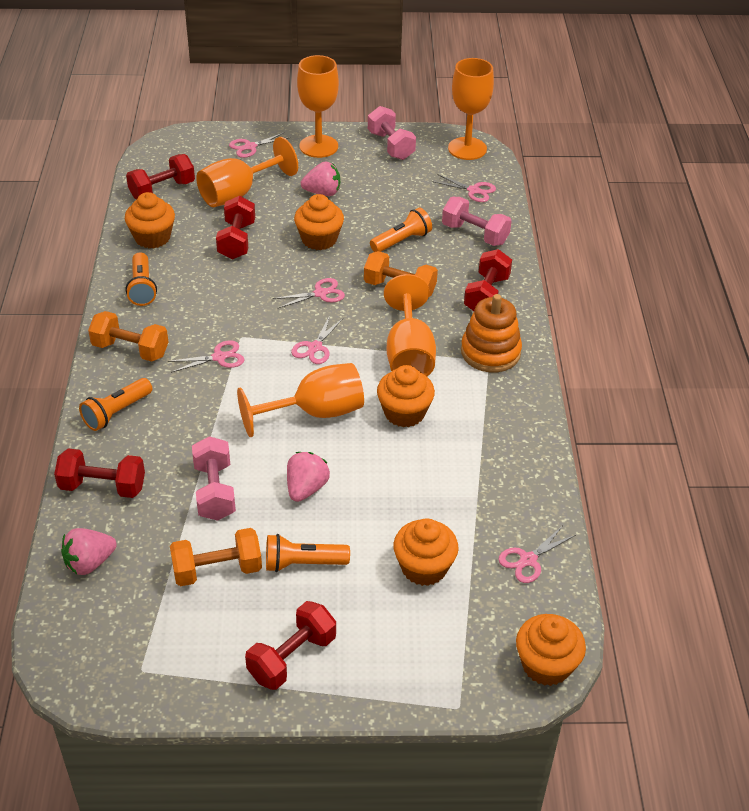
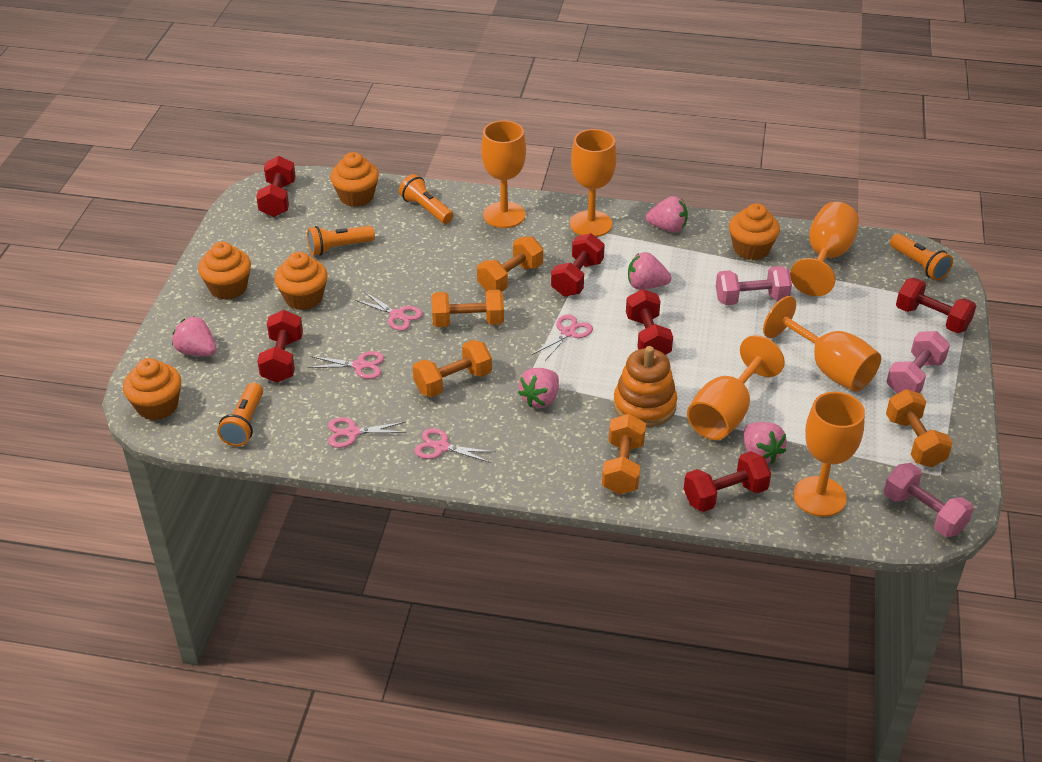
orange dumbbell: [88,311,168,362] [170,528,262,586] [364,251,438,297] = 3 -> [413,340,492,397] [432,289,504,327] [477,236,543,292] [602,414,646,495] [886,389,953,467] = 5
orange goblet: [196,137,298,207] [237,363,364,437] [297,55,339,158] [384,274,436,376] [448,58,494,160] = 5 -> [481,120,526,228] [570,129,617,237] [687,335,785,440] [763,296,881,392] [790,202,859,296] [793,392,865,517] = 6
pink scissors: [168,340,245,373] [229,132,289,158] [273,278,345,308] [291,315,343,364] [432,174,496,202] [498,526,576,583] = 6 -> [308,351,384,379] [328,417,407,448] [355,291,422,331] [414,428,495,463] [532,314,593,362] = 5
pink strawberry: [61,528,117,575] [287,452,330,502] [301,162,340,196] = 3 -> [172,316,217,356] [518,368,559,408] [628,252,671,289] [646,196,688,232] [744,422,787,464] = 5
red dumbbell: [54,449,145,498] [126,154,195,200] [216,196,255,259] [245,601,336,690] [464,249,512,311] = 5 -> [256,156,296,217] [257,310,303,383] [551,233,605,296] [626,289,673,355] [684,451,771,512] [896,278,976,333] = 6

